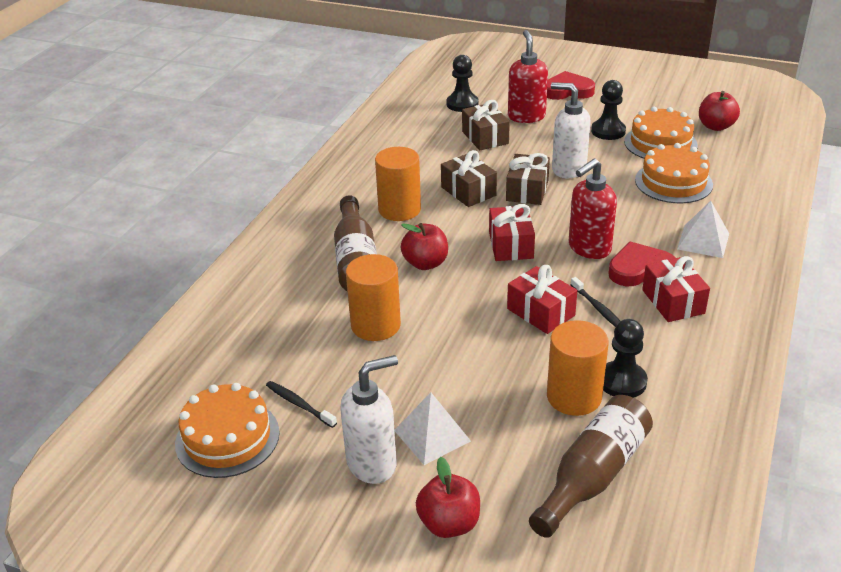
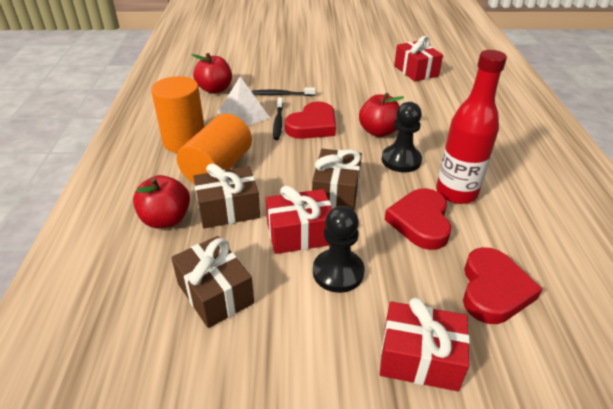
black pawn: [446,55,479,112] [591,80,626,140] [603,319,648,398] = 3 -> [313,206,365,293] [382,102,422,172] = 2
brown bottle: [334,195,377,291] [529,395,653,538] = 2 -> none = 0
orange cake: [175,383,280,478] [624,107,698,159] [635,143,713,203] = 3 -> none = 0
orange cylinder: [346,254,401,341] [375,147,421,221] [547,320,609,416] = 3 -> [151,76,205,153] [177,114,252,183] = 2
red bottle: none = 0 -> [436,50,507,204] = 1
red heart: [547,71,595,100] [608,242,675,286] = 2 -> [285,101,336,139] [385,188,451,250] [463,247,542,324] = 3
red soap dispenser: [508,30,548,123] [569,158,617,259] = 2 -> none = 0
white pyramid: [394,392,471,465] [677,201,729,258] = 2 -> [217,77,270,126] = 1
white soap dispenser: [340,355,398,484] [551,82,591,178] = 2 -> none = 0

